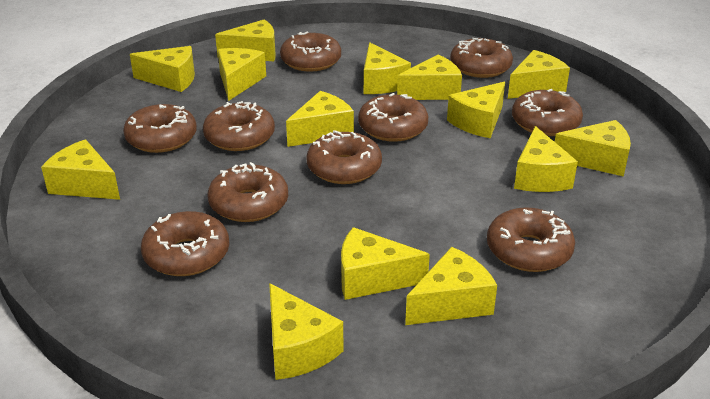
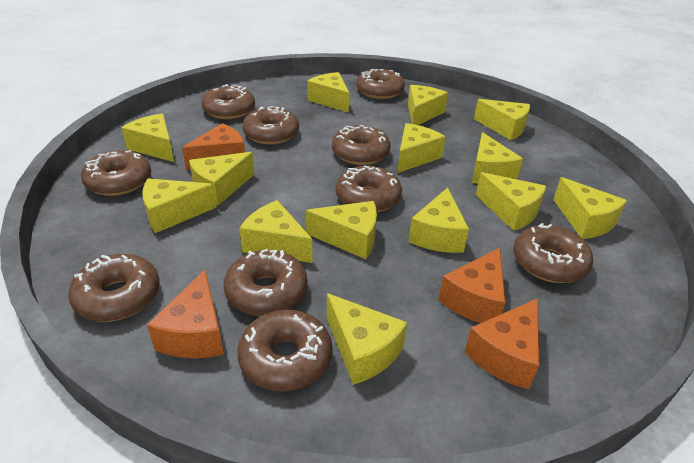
orange cheese: none = 0 -> [147,270,224,358] [182,123,245,170] [438,248,506,323] [465,298,539,389] = 4

